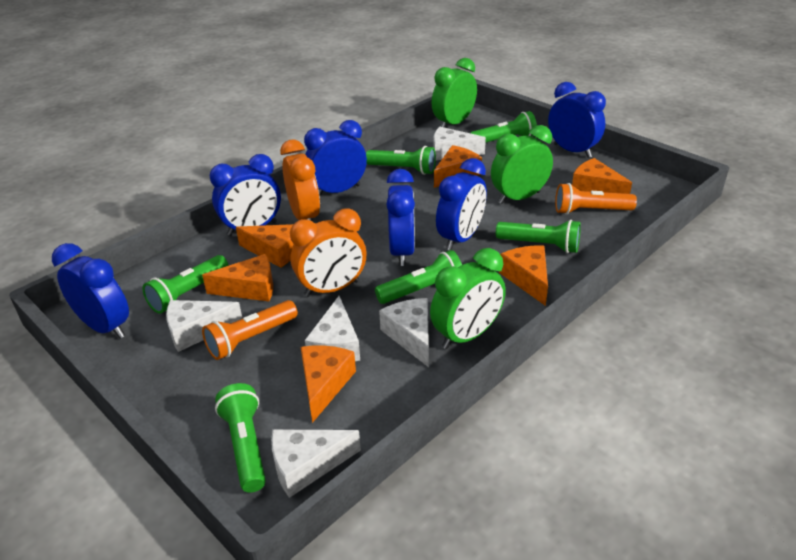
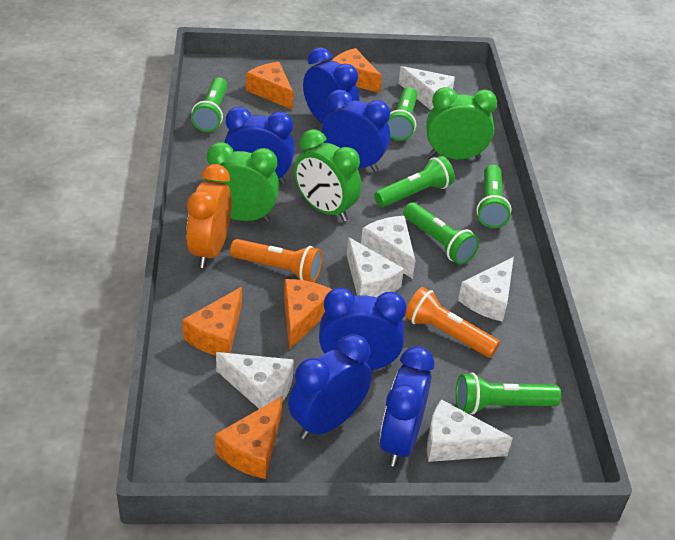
orange cheese: [202,254,273,301] [236,224,294,268] [301,345,356,423] [434,145,482,188] [499,245,548,306] [572,158,632,194] = 6 -> [182,287,242,355] [215,396,283,479] [246,62,293,110] [284,279,332,350] [331,48,382,93] = 5
orange clock: [280,140,320,221] [290,209,366,297] = 2 -> [186,164,232,268] = 1
white cheese: [166,300,243,352] [271,429,361,498] [305,296,360,361] [379,298,429,367] [433,127,486,160] = 5 -> [216,352,294,409] [347,237,404,298] [361,216,415,279] [398,66,455,110] [427,399,513,462] [458,257,514,322] = 6

